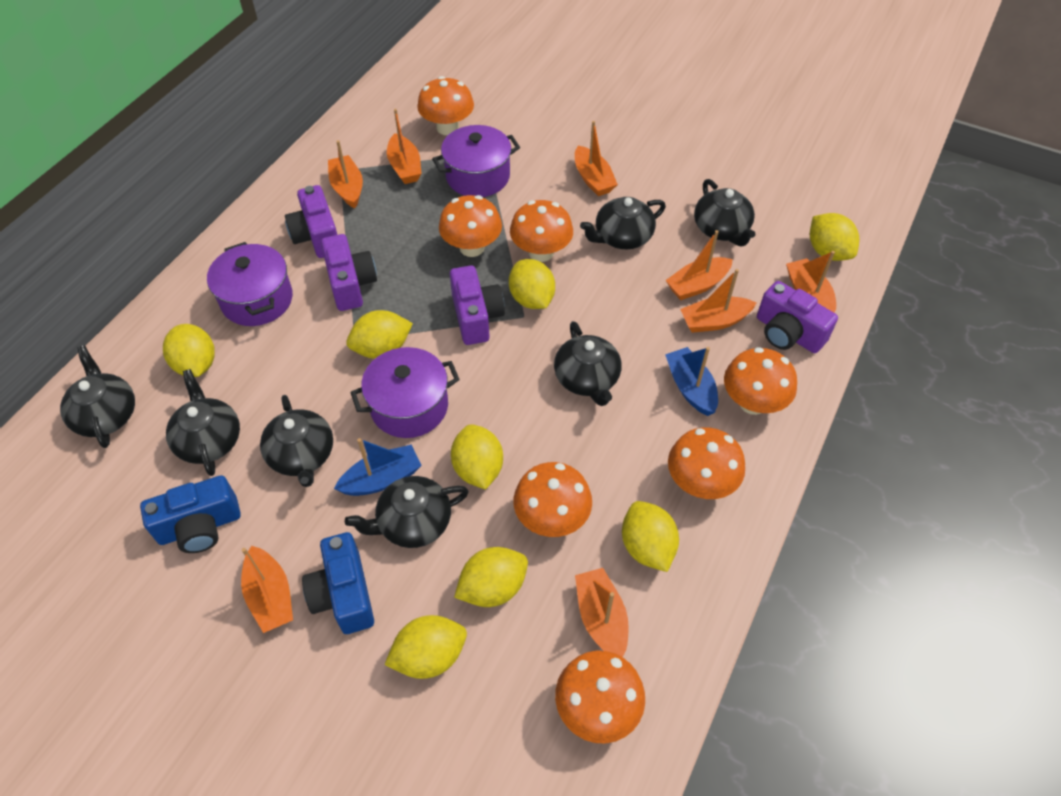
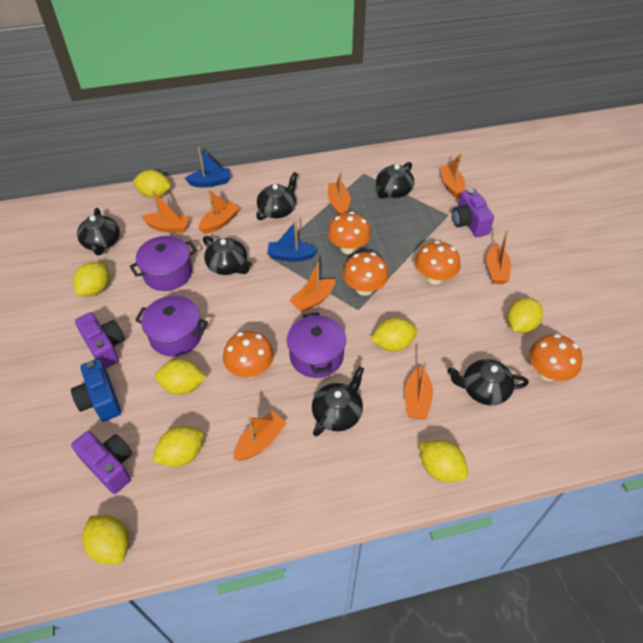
black teapot: [60,346,135,448] [166,369,240,476] [260,395,333,487] [345,476,469,548] [554,321,622,406] [580,197,666,249] [694,179,756,246] = 7 -> [77,208,120,256] [203,236,252,275] [256,172,298,220] [312,366,364,437] [376,162,414,199] [447,359,529,405] = 6
blue camera: [140,475,241,553] [302,532,374,634] = 2 -> [71,359,121,422] = 1
orange mushroom: [417,76,474,135] [439,195,502,257] [510,200,573,262] [514,462,592,537] [555,650,645,744] [668,427,745,499] [724,347,797,415] = 7 -> [223,331,274,378] [328,211,371,254] [343,252,389,296] [415,241,460,285] [529,334,582,381] = 5
purple camera: [285,185,337,258] [321,234,377,311] [450,266,505,345] [757,281,838,353] = 4 -> [71,431,132,494] [75,312,125,369] [452,189,494,237] = 3

